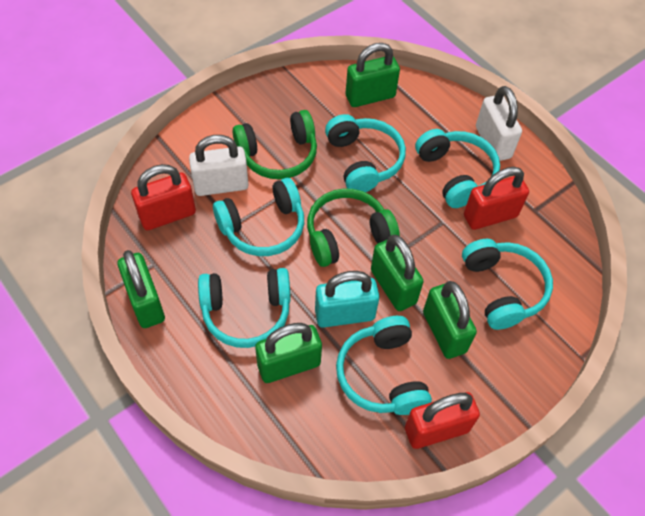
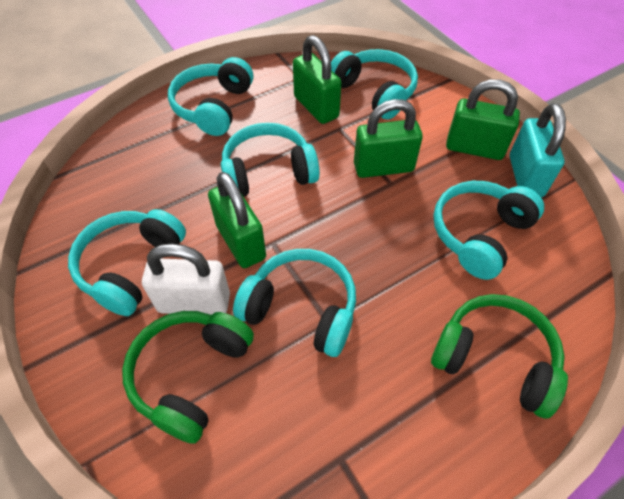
green padlock: [118,250,165,328] [255,323,322,383] [346,43,400,107] [371,235,424,311] [423,281,477,359] = 5 -> [208,172,266,268] [293,35,341,124] [354,99,423,178] [446,79,520,160] = 4
red padlock: [131,164,196,230] [405,392,480,449] [464,167,529,230] = 3 -> none = 0
white padlock: [189,135,249,196] [476,86,522,161] = 2 -> [142,243,230,315] = 1

